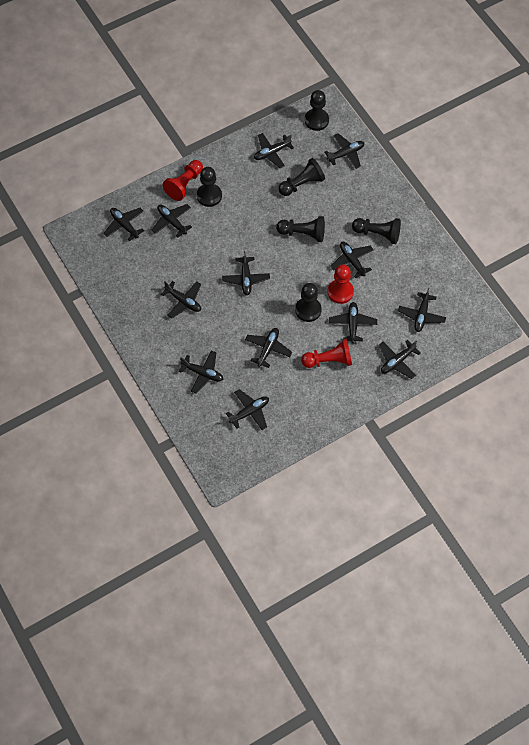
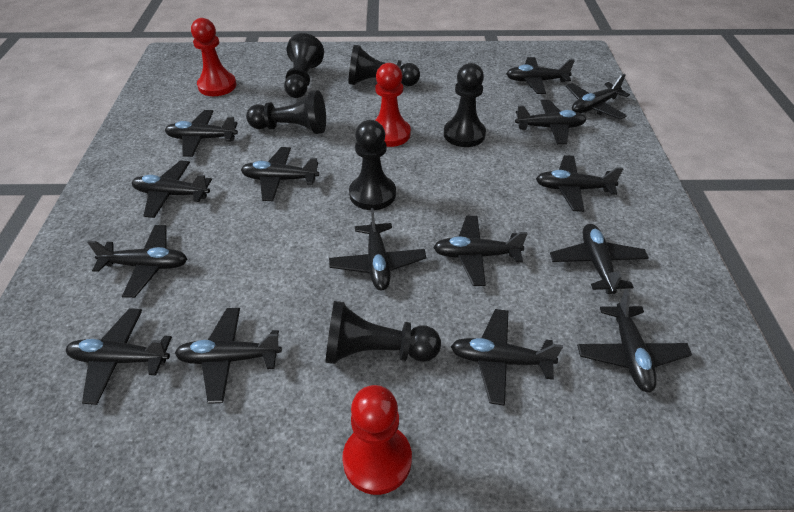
black plane: [103,208,144,241] [151,204,192,238] [161,281,201,318] [179,350,223,394] [222,251,270,295] [226,389,269,430] [245,328,292,368] [254,133,294,168] [324,133,364,169] [329,302,377,343] [330,242,373,278] [379,340,421,379] [398,288,446,332] = 13 -> [66,308,172,405] [87,225,187,298] [132,160,212,218] [165,110,238,157] [175,308,282,404] [241,147,319,201] [329,208,427,290] [433,216,528,286] [450,309,563,406] [506,57,575,94] [515,100,587,144] [536,155,623,212] [550,224,649,294] [566,74,630,120] [577,289,692,393] = 15

